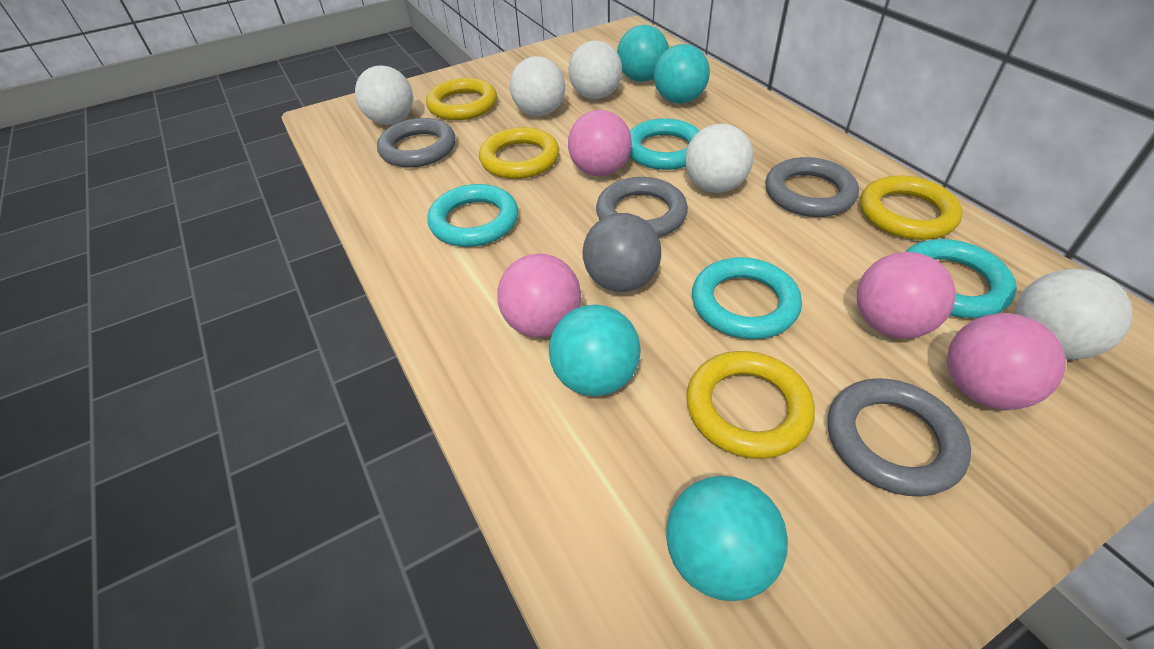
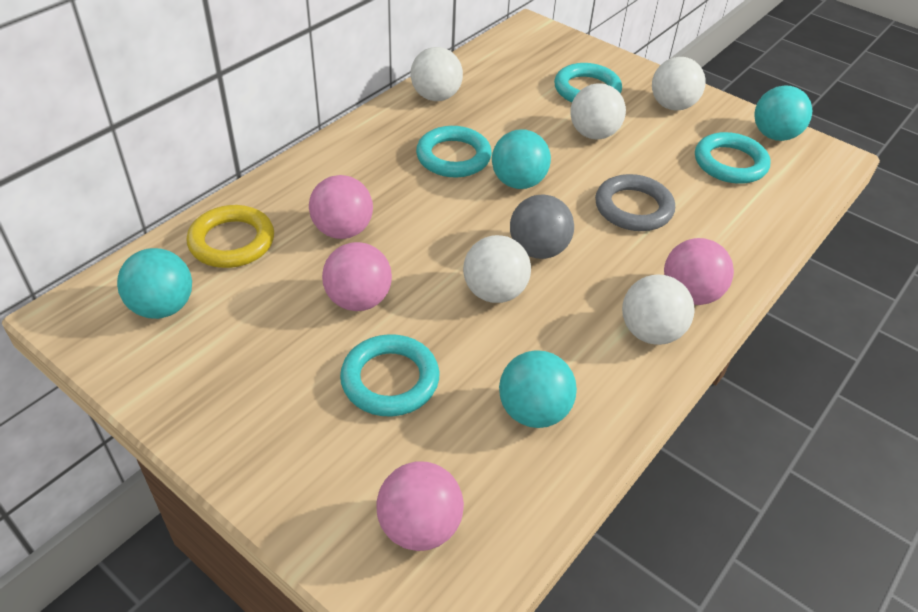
grey ring: [377,118,456,168] [596,177,688,237] [765,157,859,217] [828,378,971,497] = 4 -> [595,174,675,231] = 1
yellow ring: [426,78,497,120] [479,127,559,179] [686,351,815,459] [860,175,963,240] = 4 -> [186,205,274,268] = 1

